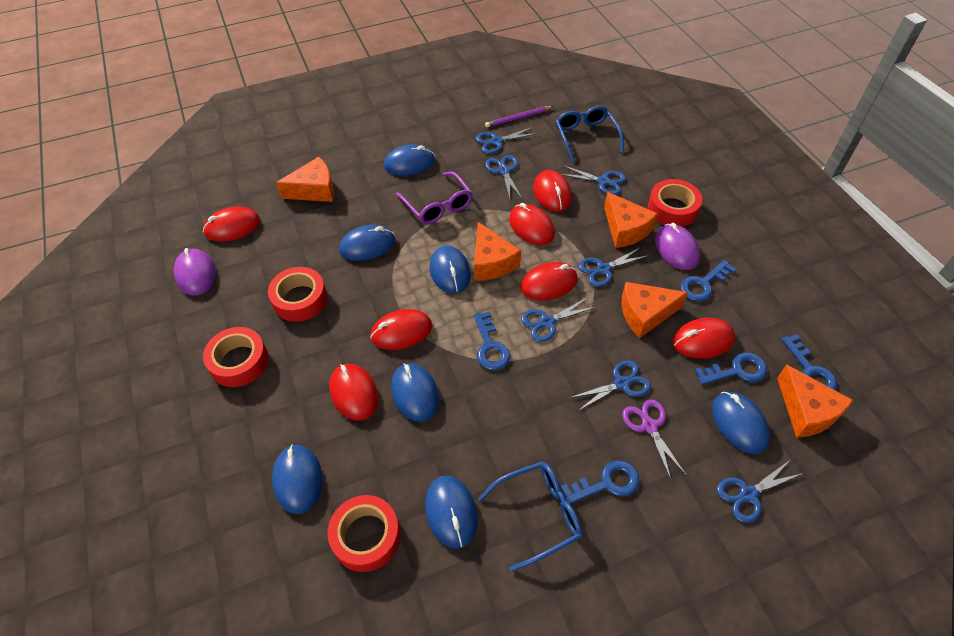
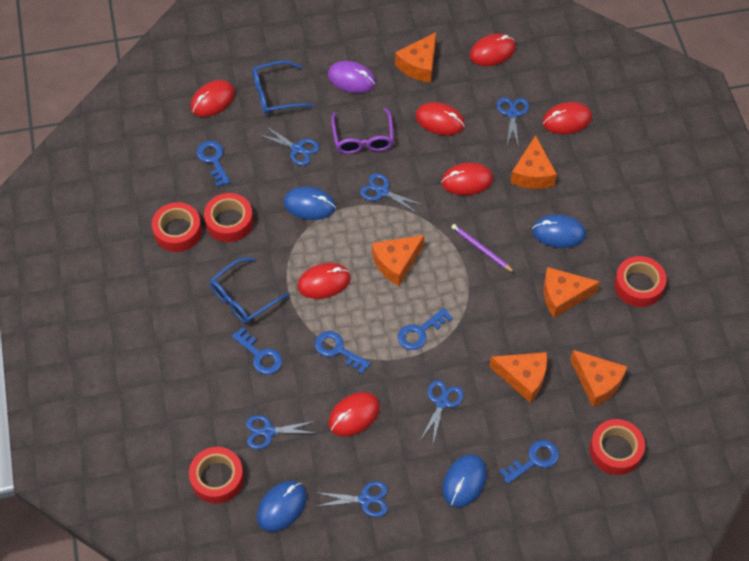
blue mouse: [272,445,323,514] [339,225,395,261] [384,145,435,176] [391,363,439,422] [425,475,478,549] [430,246,471,294] [712,392,770,454] = 7 -> [257,481,307,532] [284,187,336,220] [443,454,487,507] [532,214,586,248] = 4
blue scissors: [476,127,538,154] [485,155,523,200] [521,297,595,342] [561,165,626,195] [569,360,651,411] [578,247,649,287] [717,460,803,523] = 7 -> [246,415,316,449] [258,126,319,166] [315,481,388,517] [360,173,423,214] [420,380,464,443] [497,97,529,147] = 6
orange cheese: [276,157,334,202] [474,222,521,281] [604,192,658,248] [622,282,688,338] [777,364,853,438] = 5 -> [372,235,424,286] [395,32,436,83] [490,352,547,403] [511,135,557,189] [544,267,600,318] [570,350,627,407] = 6
purple mouse: [174,248,216,296] [655,223,700,270] = 2 -> [328,61,376,93] = 1
purple scissors: [622,400,686,479] = 1 -> none = 0
red tape: [203,327,268,387] [268,267,327,322] [328,495,401,572] [648,179,702,227] = 4 -> [152,202,202,252] [189,447,244,504] [204,193,253,242] [589,419,645,475] [614,256,667,307] = 5

